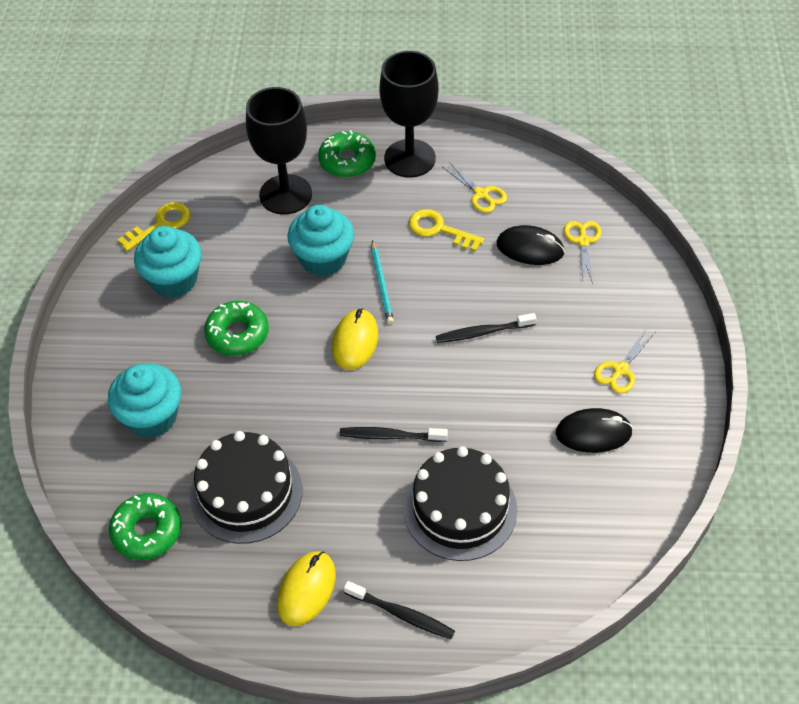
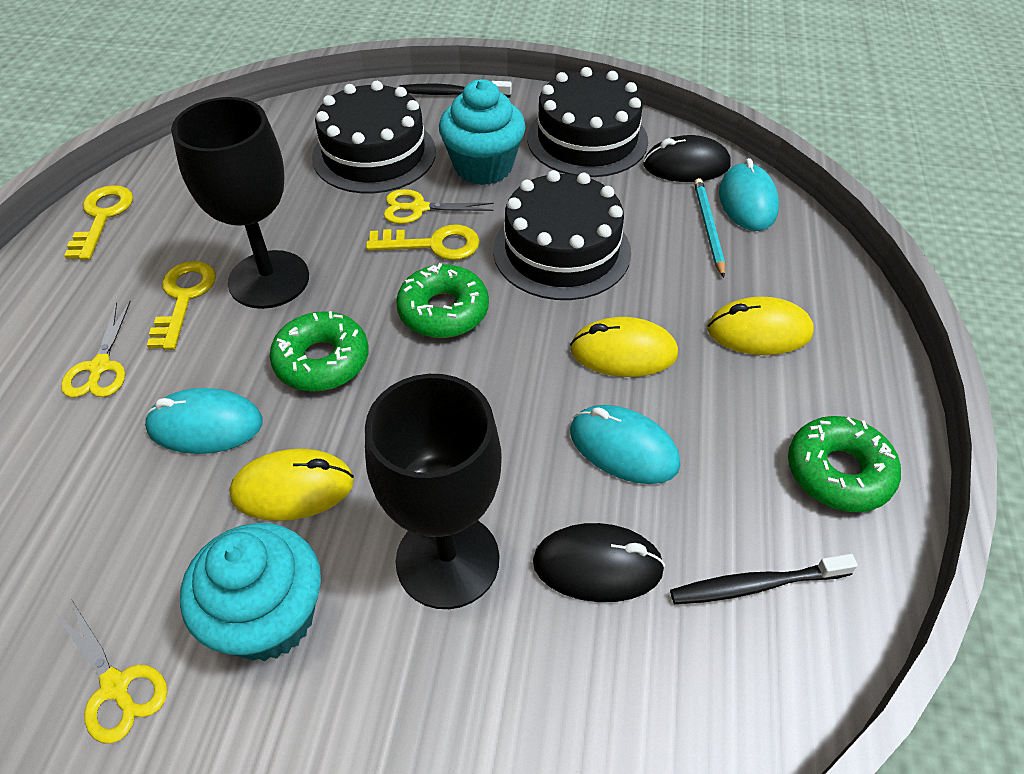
black cake: [190,431,302,544] [404,446,517,561] = 2 -> [312,81,436,193] [493,170,631,300] [527,67,648,177] = 3
black toothbrush: [340,427,448,442] [344,581,455,639] [436,313,537,343] = 3 -> [399,81,512,97] [670,554,858,604] = 2
turquoise cupcake: [108,363,181,438] [134,226,202,298] [287,205,354,277] = 3 -> [180,523,321,661] [439,79,526,185] = 2
turquoise mouse: none = 0 -> [145,388,263,454] [570,405,680,484] [719,158,779,231] = 3
yellow key: [118,202,191,251] [409,209,484,252] = 2 -> [64,185,133,260] [147,261,216,350] [366,224,480,260] = 3
yellow mouse: [277,551,336,626] [332,308,378,370] = 2 -> [229,448,354,521] [570,317,678,377] [707,296,814,355] = 3

